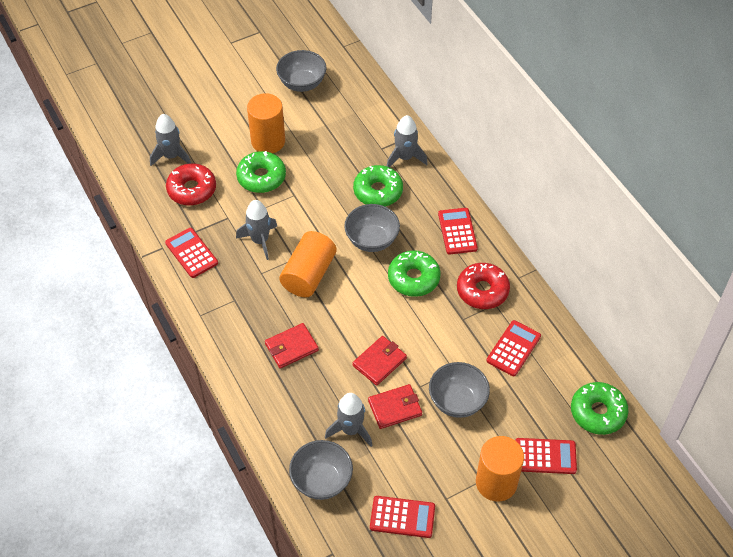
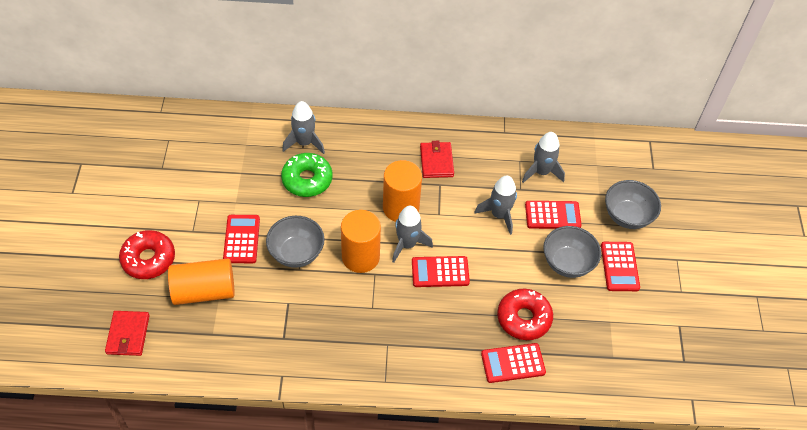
green donut: [236,151,286,193] [353,165,403,207] [388,250,440,297] [571,382,629,435] = 4 -> [281,153,332,197] = 1
grey bowl: [276,50,326,92] [289,440,353,500] [344,204,400,252] [429,362,490,418] = 4 -> [266,216,325,268] [543,226,601,278] [605,180,661,229] = 3
red wallet: [265,323,319,368] [353,336,407,386] [368,384,422,429] = 3 -> [105,311,150,356] [420,141,454,178] = 2

